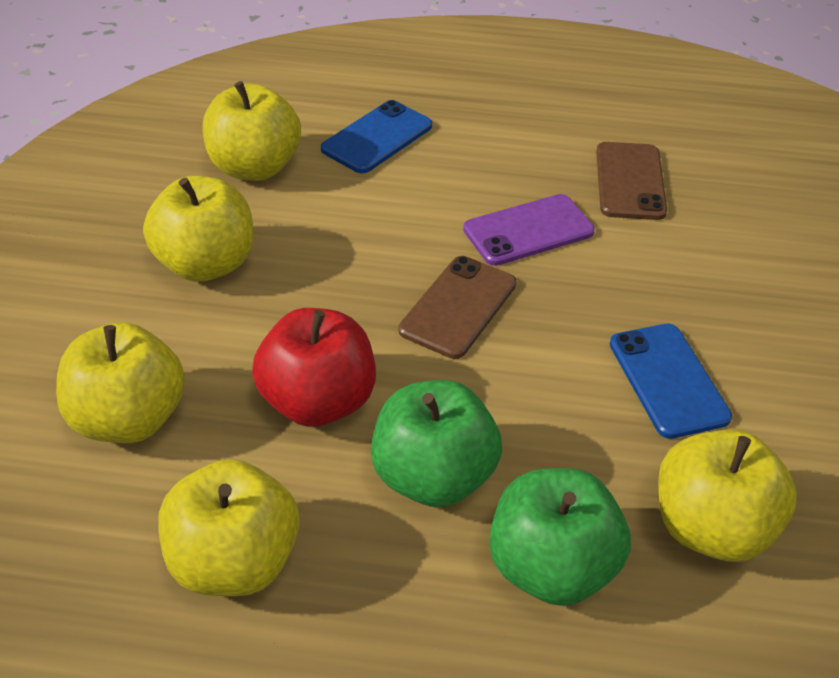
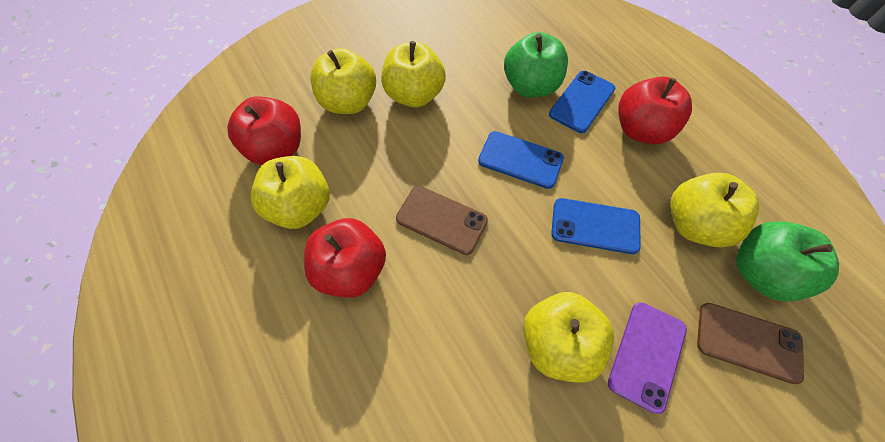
blue phone: [321,100,432,173] [610,324,732,439] = 2 -> [478,131,564,189] [549,71,615,133] [551,198,641,254] = 3
red apple: [252,308,376,427] = 1 -> [227,96,301,165] [304,218,386,298] [619,77,692,144] = 3

